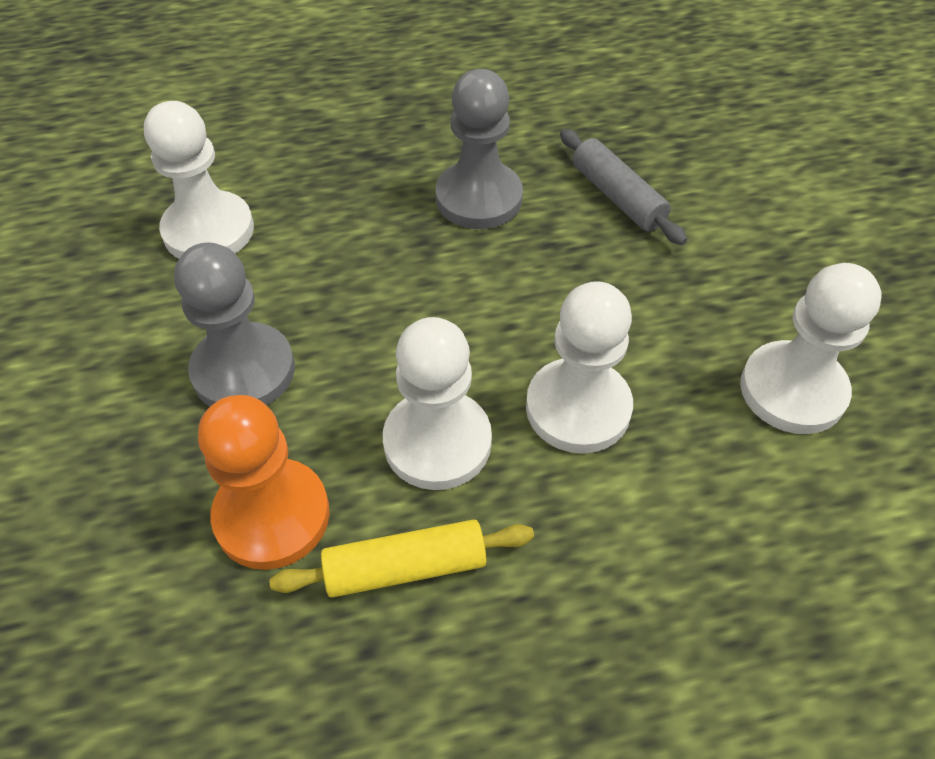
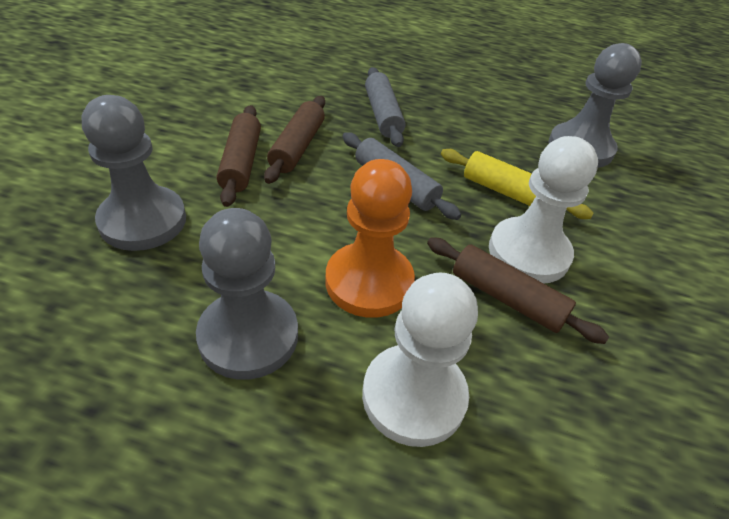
brown rolling pin: none = 0 -> [217,105,261,207] [264,96,325,184] [427,237,609,344] = 3
grey pawn: [174,242,295,406] [436,69,523,229] = 2 -> [82,95,186,251] [196,208,298,380] [548,43,642,168] = 3
grey rolling pin: [560,129,687,245] = 1 -> [342,132,461,220] [365,67,406,147] = 2
white pawn: [144,101,254,259] [383,317,492,490] [526,281,633,454] [740,263,882,434] = 4 -> [362,273,478,447] [489,136,598,283] = 2

